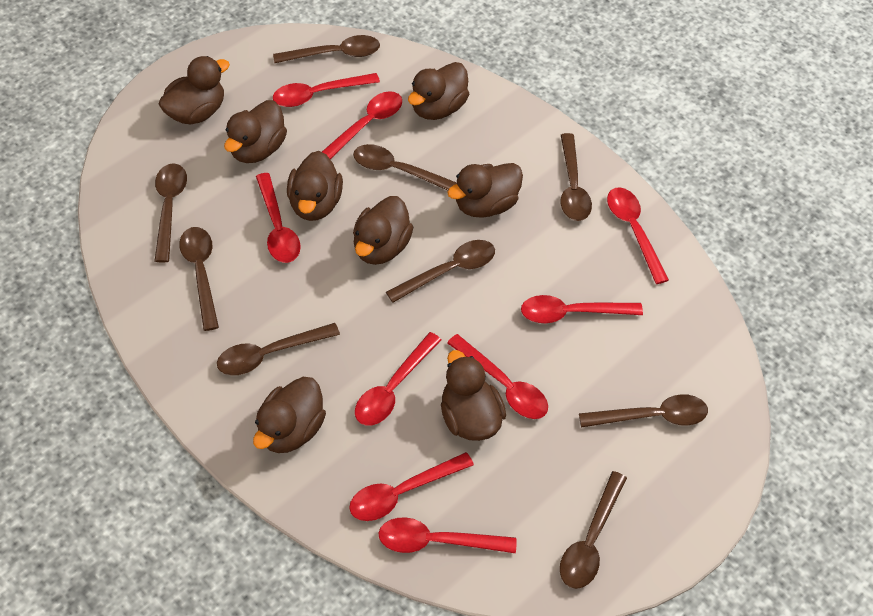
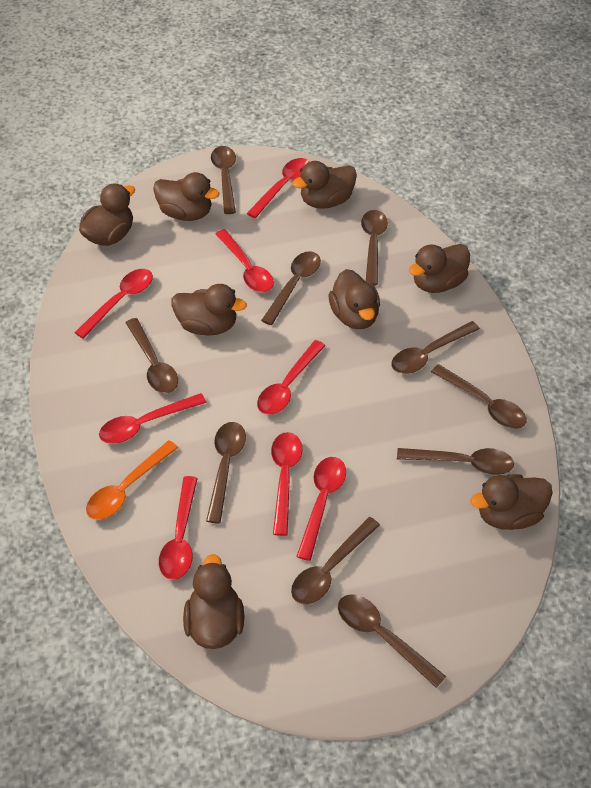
brown spoon: [154,163,187,263] [179,227,219,331] [217,323,340,375] [273,35,380,63] [353,144,457,191] [386,240,495,303] [560,133,592,221] [560,471,627,589] [579,394,708,428] = 9 -> [125,318,178,393] [206,422,246,523] [211,146,236,214] [261,251,321,325] [291,517,380,604] [338,594,446,688] [361,210,388,286] [391,321,480,374] [397,448,514,475] [431,364,526,429] = 10
orange spoon: none = 0 -> [86,440,178,520] = 1
red spoon: [256,173,301,263] [273,73,380,107] [322,91,402,160] [349,452,474,521] [355,332,441,426] [378,517,516,553] [447,334,548,419] [521,295,643,323] [607,188,669,284] = 9 -> [74,269,153,339] [99,393,207,444] [159,476,198,580] [215,229,274,292] [247,158,310,218] [257,340,325,415] [271,432,303,536] [296,457,346,561] = 8

